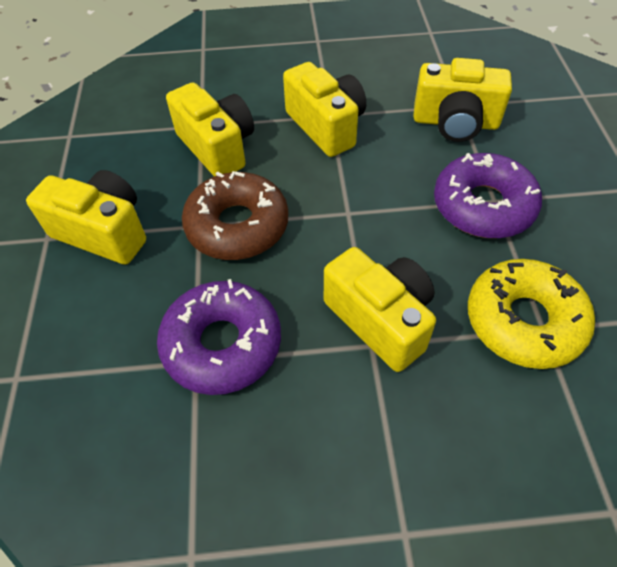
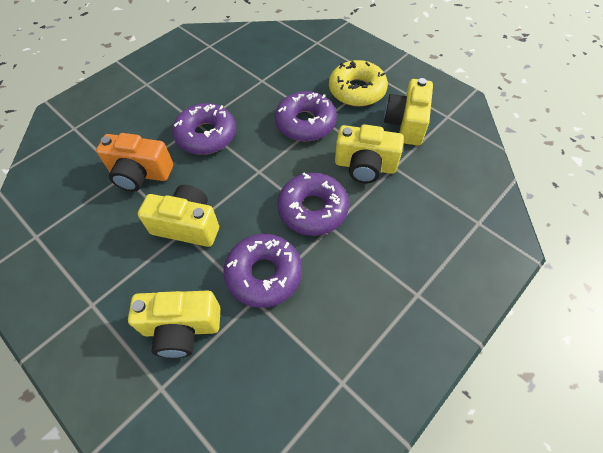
brown donut: [182,171,288,260] = 1 -> none = 0
orange camera: none = 0 -> [96,133,173,192] = 1
purple donut: [157,279,281,395] [434,153,542,238] = 2 -> [172,103,236,155] [223,234,302,308] [275,91,337,142] [277,173,349,236] = 4
yellow camera: [26,170,146,265] [166,82,254,176] [283,62,366,157] [324,247,436,372] [413,58,512,142] = 5 -> [128,291,221,358] [138,185,219,247] [335,124,404,183] [384,78,433,146] = 4

